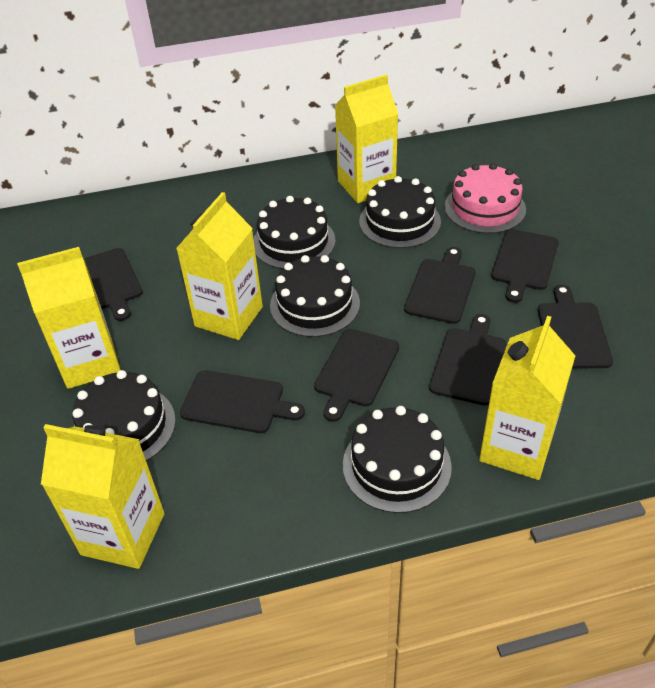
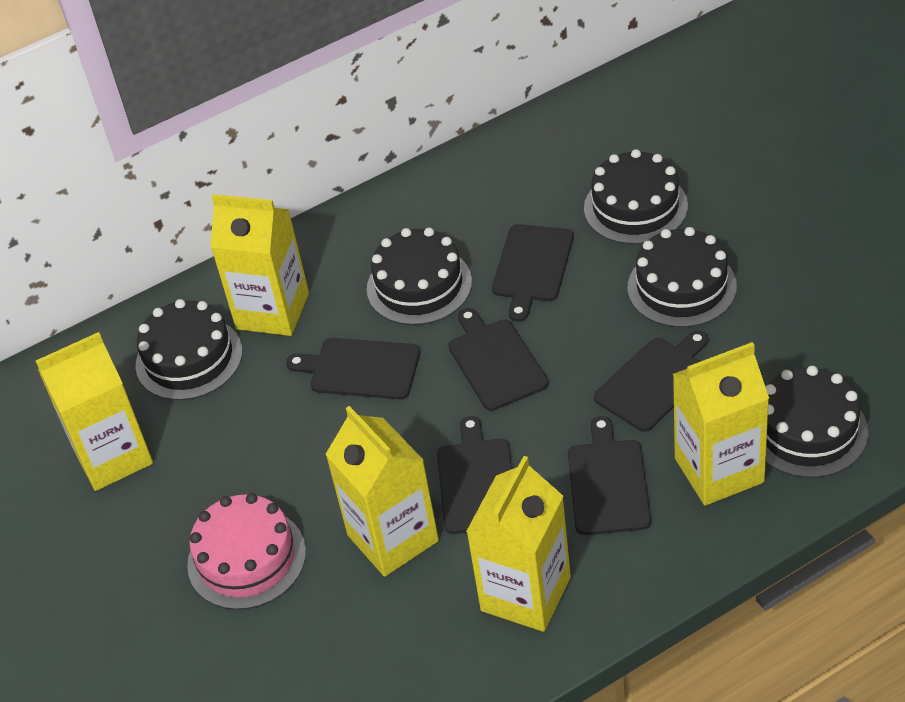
black cutting board: [84,248,143,321] [180,370,305,433] [314,329,399,422] [404,247,476,324] [429,314,506,405] [491,229,559,303] [538,285,613,369] = 7 -> [286,338,420,399] [437,416,512,534] [448,308,549,411] [492,224,574,322] [568,416,651,535] [594,330,708,432] = 6

